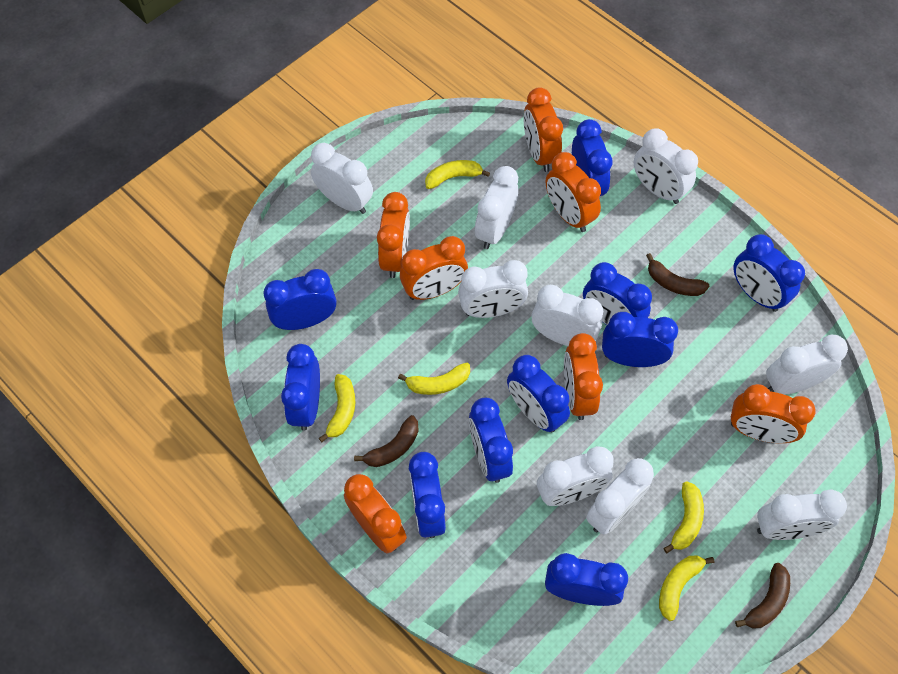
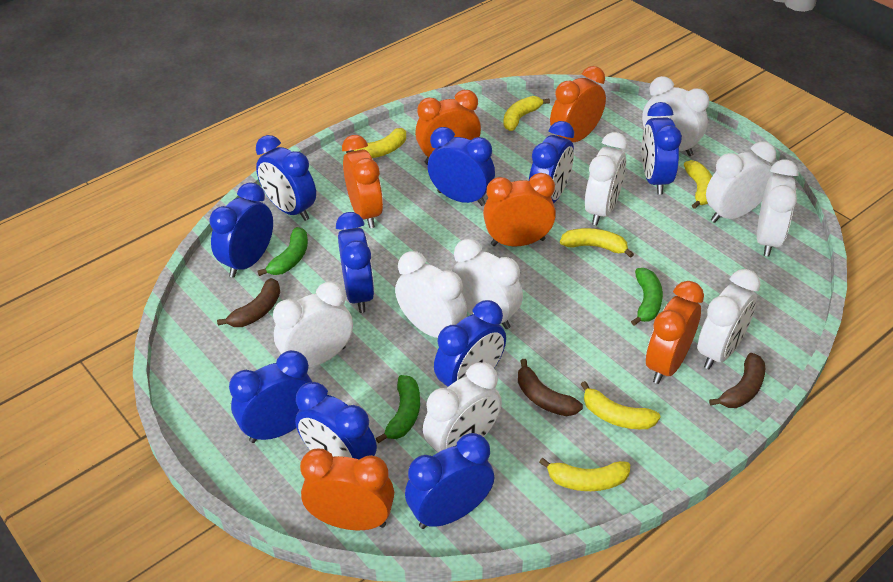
green banana: none = 0 -> [257,227,308,276] [376,375,420,443] [631,268,663,326] = 3
orange clock: [344,474,407,553] [377,192,410,278] [400,236,468,300] [524,87,563,172] [546,152,601,232] [564,333,603,420] [731,384,816,443] = 7 -> [300,449,394,530] [342,135,383,228] [415,90,481,165] [483,173,556,246] [550,66,606,142] [646,281,704,384] = 6
yellow banana: [319,374,355,442] [398,363,470,395] [425,160,490,189] [659,555,714,621] [663,481,704,553] = 5 -> [346,128,406,158] [503,96,550,131] [539,458,630,491] [560,228,634,258] [581,381,661,429] [684,160,712,209] = 6

